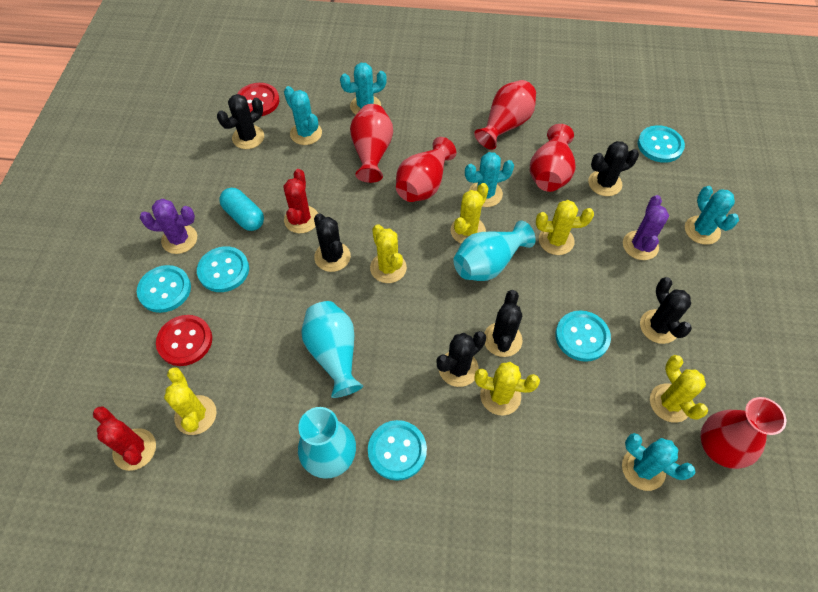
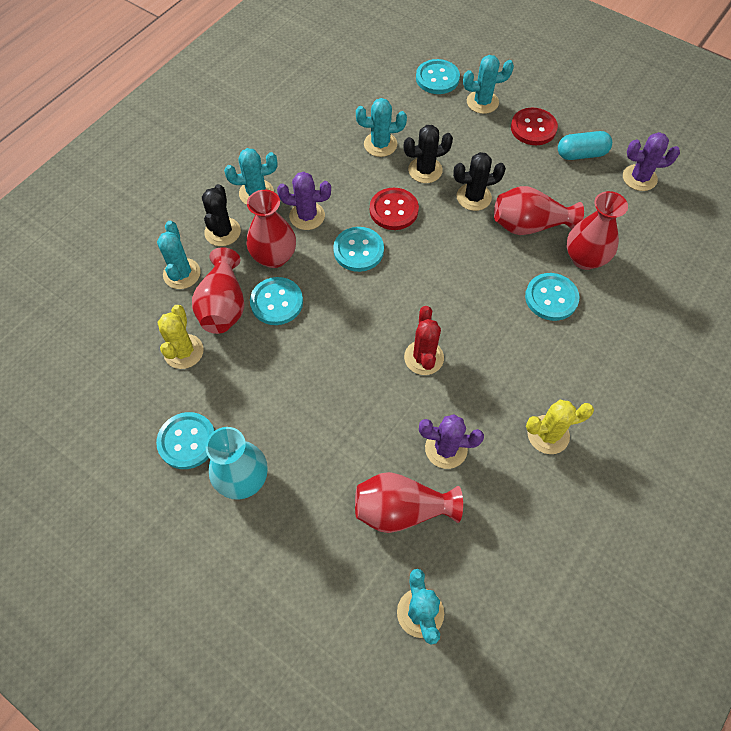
black cactus: [217,94,264,149] [314,213,351,272] [437,331,486,387] [484,290,522,357] [588,141,639,196] [640,277,692,344] = 6 -> [202,184,241,246] [404,125,453,183] [453,152,506,211] = 3
purple cactus: [140,199,197,254] [623,195,669,260] = 2 -> [277,172,331,230] [419,414,484,469] [623,132,680,191] = 3
red cactus: [93,406,156,471] [283,169,318,233] = 2 -> [404,306,444,375] = 1
turquoise vase: [298,407,356,479] [301,301,363,398] [453,220,536,281] = 3 -> [205,427,268,500] = 1
yellow cactus: [164,367,217,435] [370,224,407,283] [450,183,489,244] [474,362,540,415] [536,200,594,255] [650,355,708,423] = 6 -> [157,305,203,369] [526,400,594,454] = 2

